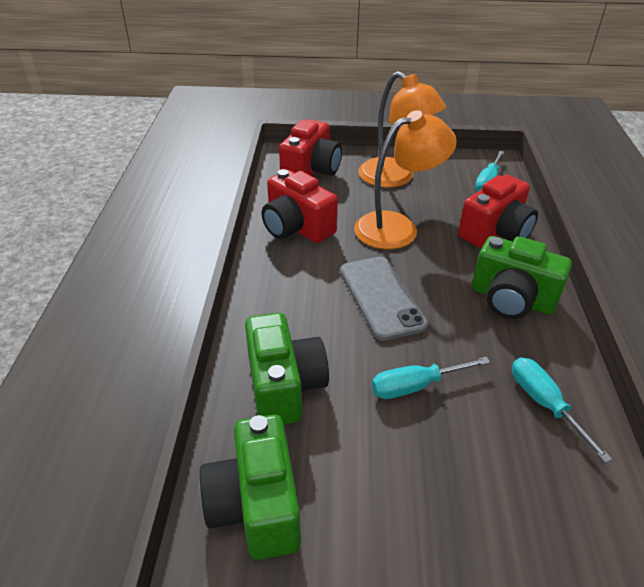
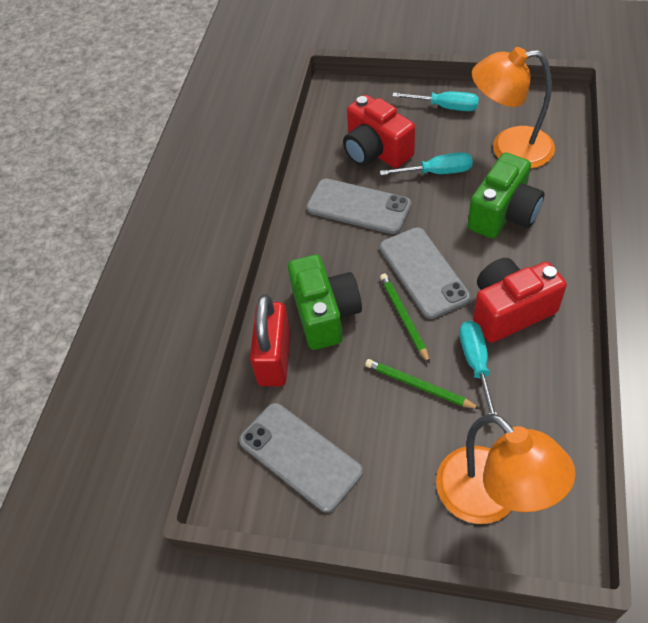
green camera: [199,414,301,560] [245,313,329,425] [472,236,572,319] = 3 -> [288,255,362,350] [468,152,544,239] = 2
green pencil: none = 0 -> [365,359,480,409] [380,273,430,364] = 2
grey phone: [340,257,428,341] = 1 -> [239,403,363,513] [306,179,411,234] [380,227,471,319] = 3
red camera: [262,169,338,243] [279,119,342,176] [458,175,538,248] = 3 -> [343,95,415,168] [473,258,567,343] = 2
red padlock: none = 0 -> [250,295,291,386] = 1

